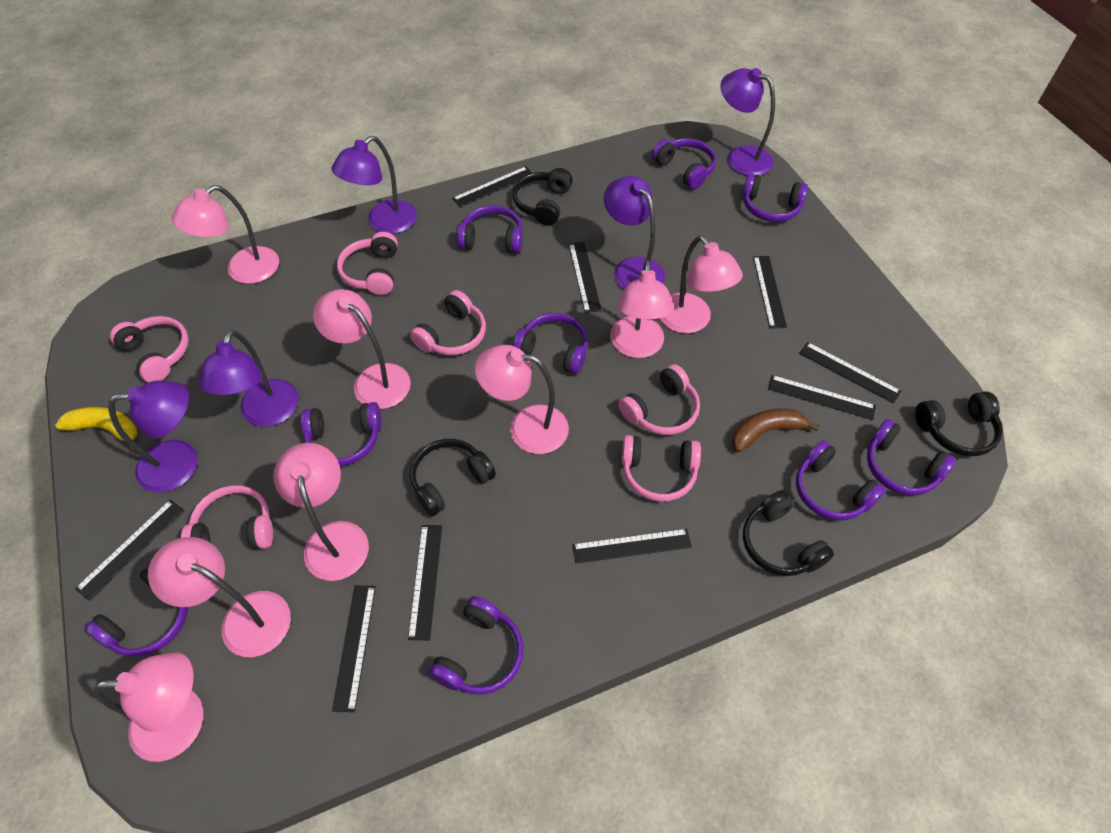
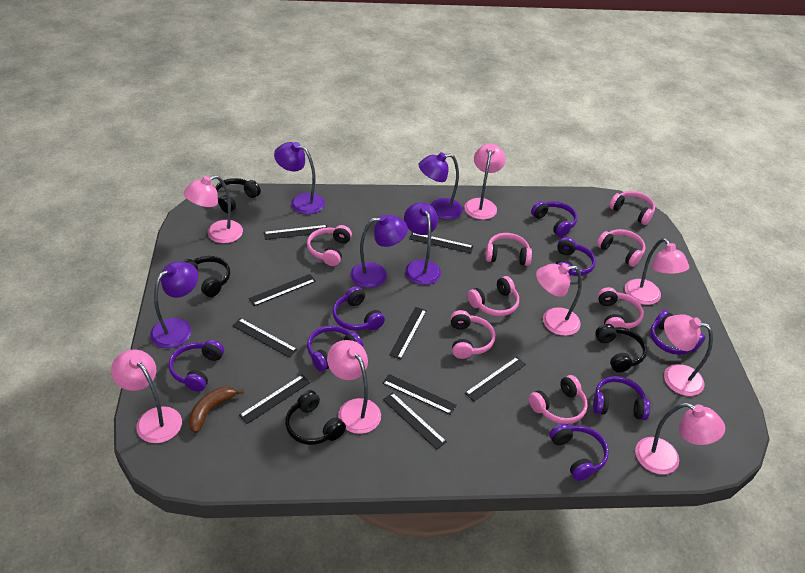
pink headphones: [110,316,189,382] [181,485,273,549] [337,232,398,295] [410,290,486,355] [618,364,700,435] [622,435,701,502] = 6 -> [307,225,352,266] [451,310,495,359] [467,276,519,316] [485,233,532,266] [529,375,588,424] [597,229,646,267] [598,287,644,329] [609,191,655,225] = 8
purple headphones: [85,563,188,657] [301,402,381,466] [429,596,524,695] [457,205,523,253] [513,313,588,374] [652,138,716,189] [742,173,808,222] [796,440,886,521] [867,419,956,496] = 9 -> [169,340,224,392] [307,325,363,372] [332,286,385,331] [531,201,578,237] [549,424,609,481] [555,237,596,276] [593,376,650,420] [650,310,706,355] = 8
yellow banana: [55,407,137,451] = 1 -> none = 0

